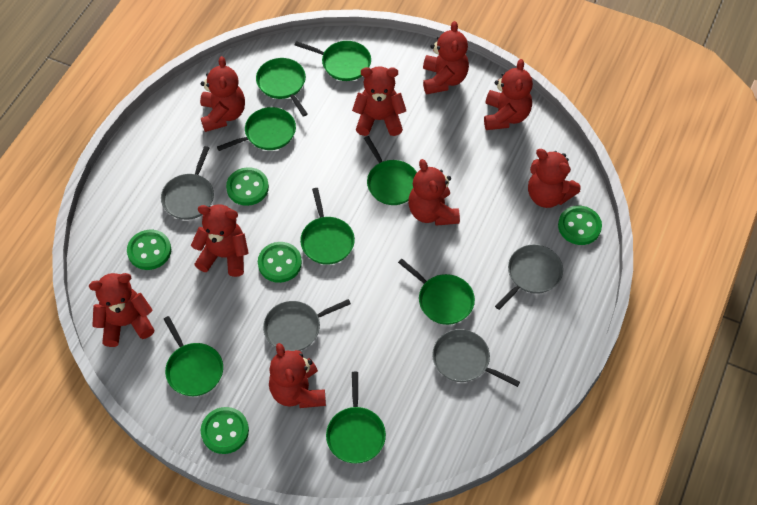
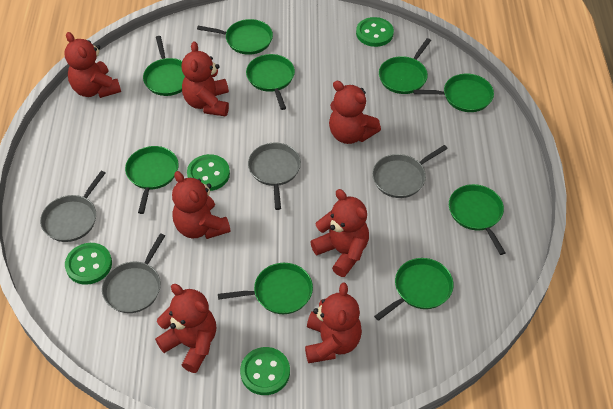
green button: [127,230,171,270] [201,407,249,454] [226,167,269,206] [258,242,302,283] [558,206,602,245] = 5 -> [65,243,112,285] [187,154,230,191] [240,347,290,395] [356,17,394,47] = 4
green pan: [164,316,223,396] [217,107,296,151] [256,58,308,117] [295,41,371,81] [300,188,355,265] [326,372,386,463] [364,136,417,205] [398,259,475,325] = 8 -> [125,146,179,214] [143,36,185,96] [197,19,273,55] [218,263,313,314] [246,54,295,110] [374,258,454,321] [379,38,431,94] [413,74,494,112] [449,184,506,255] = 9
red teddy bear: [89,273,154,347] [191,204,249,277] [200,56,245,132] [269,343,326,408] [352,66,406,136] [408,159,460,226] [423,21,469,94] [484,59,533,130] [528,149,580,208] = 9 -> [65,32,121,98] [155,284,216,373] [172,171,231,239] [181,41,229,116] [305,283,362,363] [310,189,369,277] [329,81,381,144] = 7

